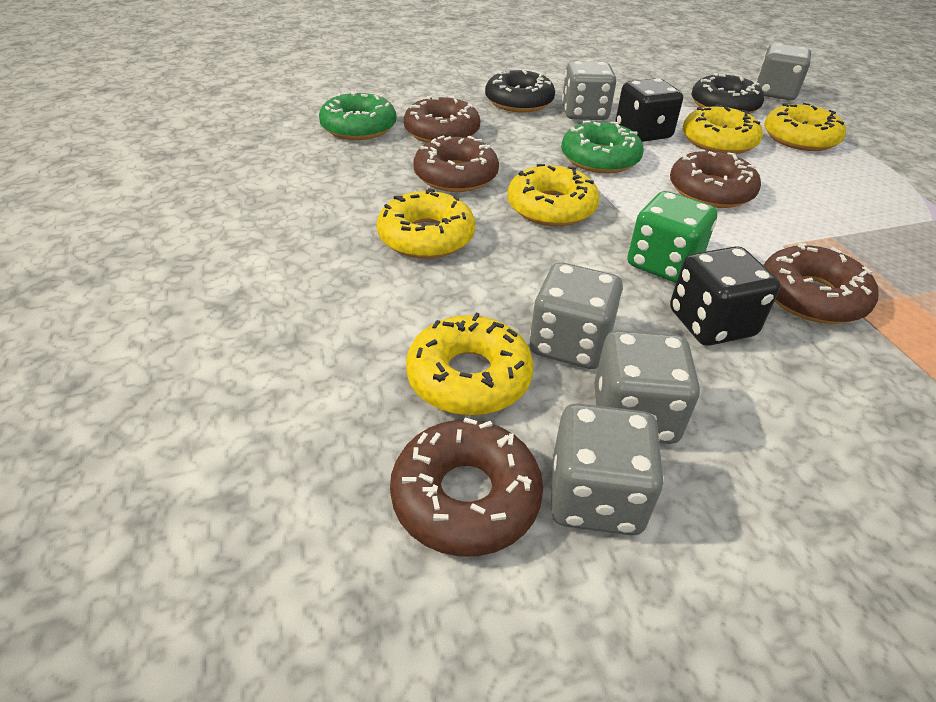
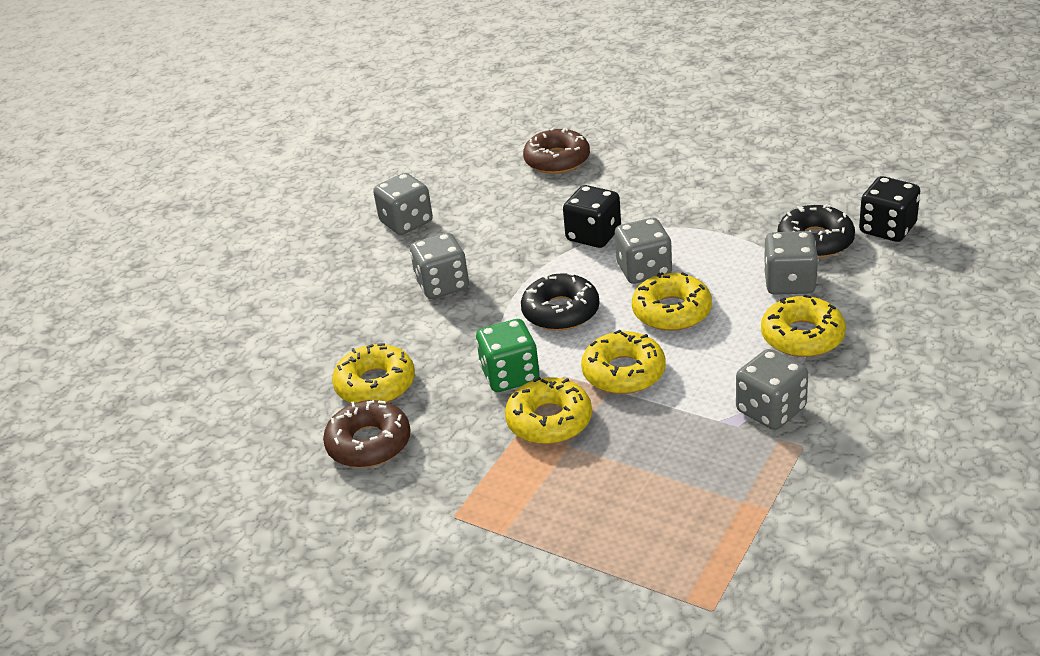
brown donut: [390,417,543,557] [404,96,480,143] [413,136,499,192] [670,149,761,208] [763,243,878,324] = 5 -> [323,400,411,468] [523,127,590,174] = 2
green donut: [319,91,396,140] [561,121,644,174] = 2 -> none = 0

